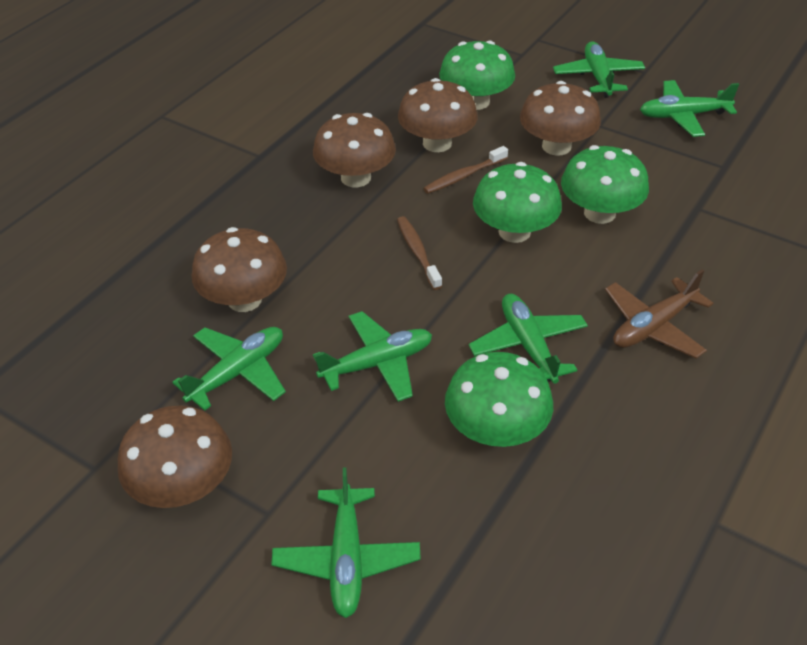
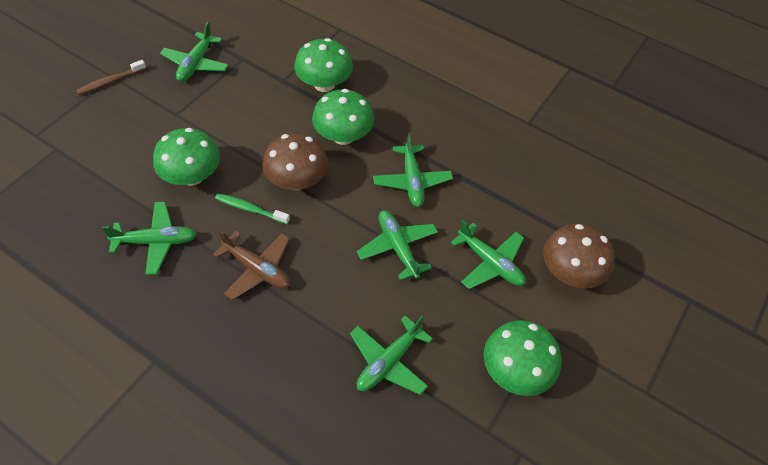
brown mushroom: [117,406,232,508] [192,227,287,312] [313,113,396,187] [398,78,478,152] [520,81,601,156] = 5 -> [262,133,328,190] [543,224,615,288] = 2
brown toothbrush: [397,216,442,290] [423,146,508,194] = 2 -> [76,60,146,95] = 1
green toothbrush: none = 0 -> [215,193,290,224] = 1

